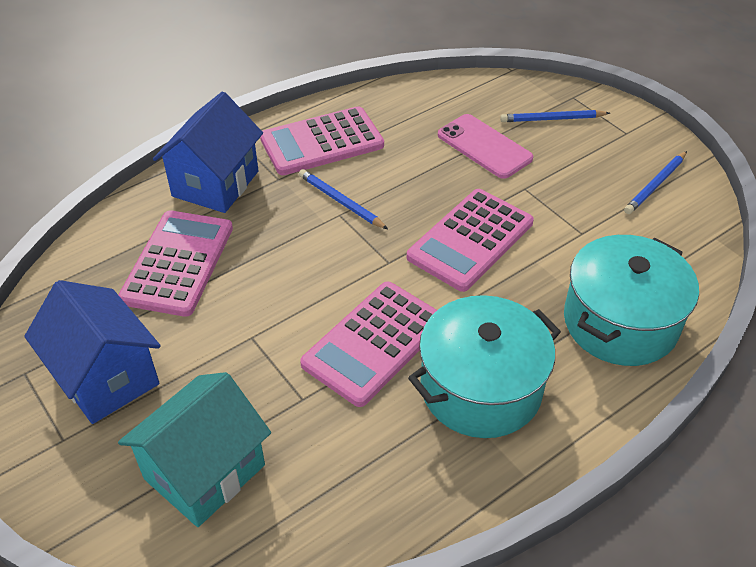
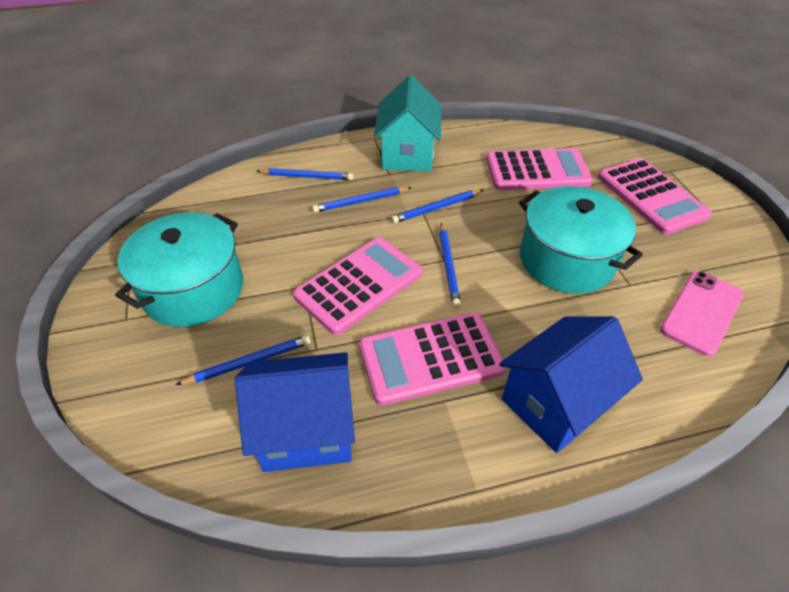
blue pencil: [299,169,388,229] [500,110,610,122] [624,151,687,214] = 3 -> [176,335,311,385] [257,168,354,180] [312,187,412,213] [391,190,483,223] [439,223,461,308] = 5

